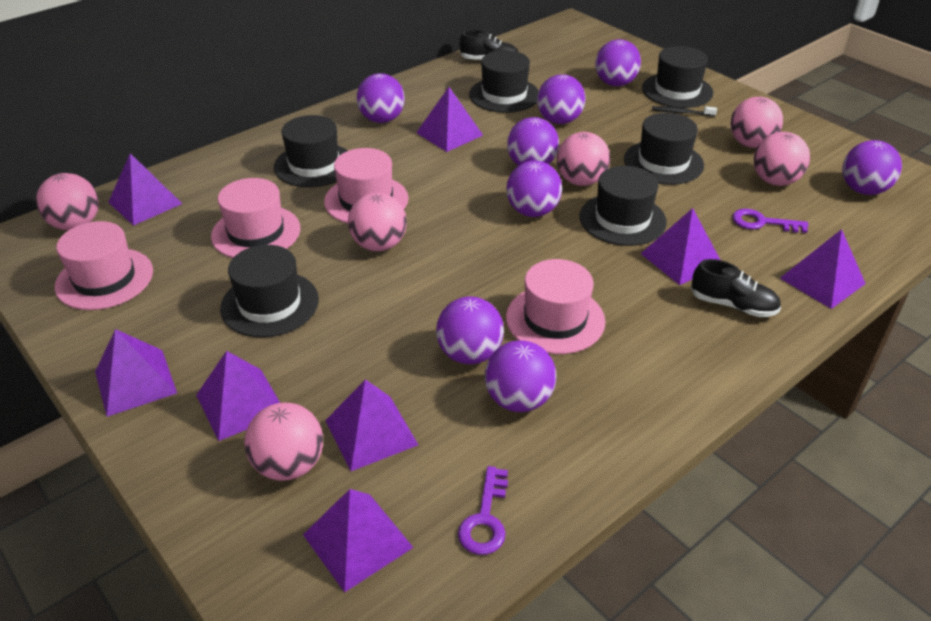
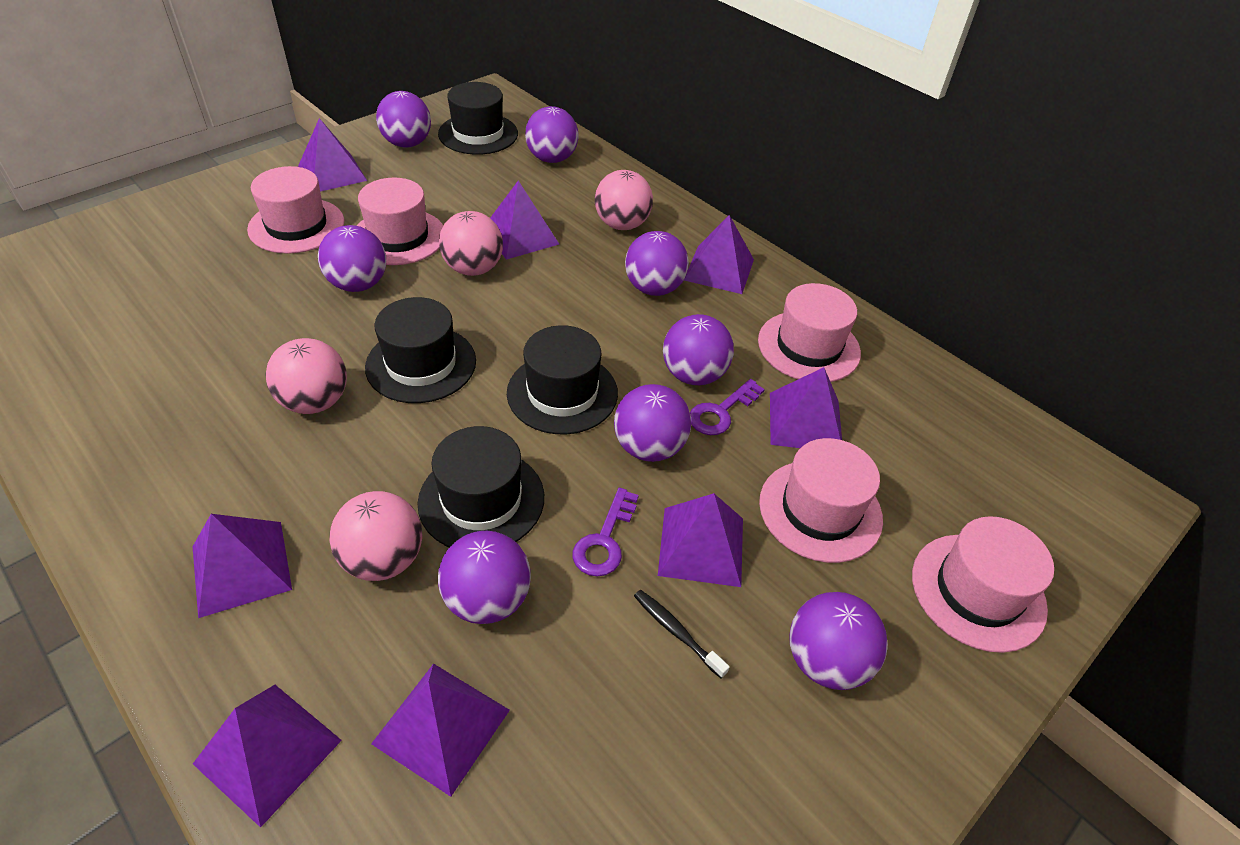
black hat: [220,245,319,337] [274,115,348,187] [469,50,539,113] [580,166,667,246] [624,113,704,185] [642,46,713,108] = 6 -> [365,297,476,403] [418,426,544,548] [438,82,518,155] [507,325,618,434] = 4
black shoe: [460,30,518,60] [691,259,781,317] = 2 -> none = 0
pink ball: [36,173,99,230] [245,403,323,481] [348,192,407,251] [557,132,610,186] [730,97,783,148] [754,132,810,186] = 6 -> [265,338,347,414] [329,491,422,581] [439,211,503,276] [595,170,653,230] = 4
pink hat: [55,221,153,310] [211,178,300,258] [324,148,409,223] [506,259,605,354] = 4 -> [247,166,344,254] [356,178,443,265] [758,283,861,382] [759,438,883,563] [912,516,1054,653] = 5

